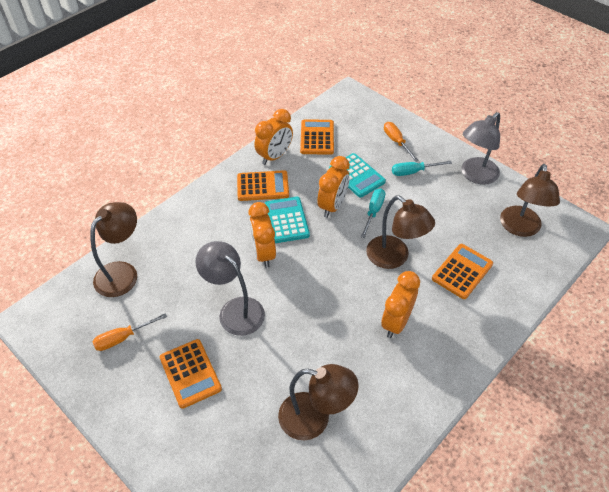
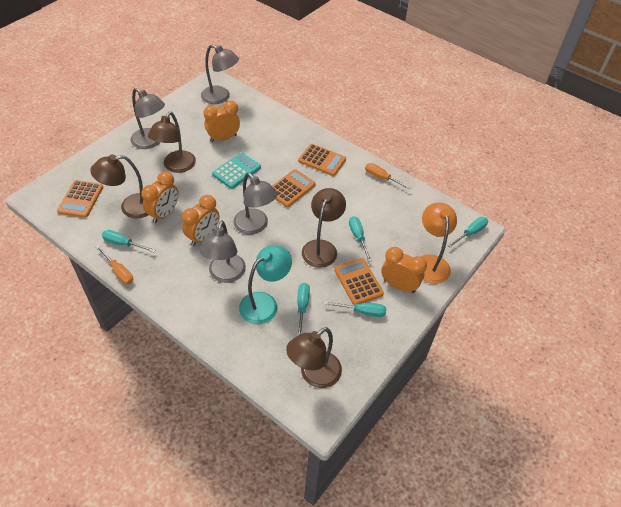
grey lamp: [195,241,265,336] [461,112,500,185] = 2 -> [130,88,165,149] [199,221,246,283] [201,45,239,104] [233,173,277,235] = 4
orange lamp: none = 0 -> [421,203,457,284] = 1
turquoise calculator: [265,197,310,243] [329,153,386,198] = 2 -> [212,153,261,189] = 1
turquoise lamp: none = 0 -> [239,245,292,324] = 1
turquoise screwdriver: [361,188,385,238] [392,161,452,176] = 2 -> [102,230,155,252] [297,283,310,336] [324,301,386,317] [349,216,372,262] [448,217,488,247] = 5

